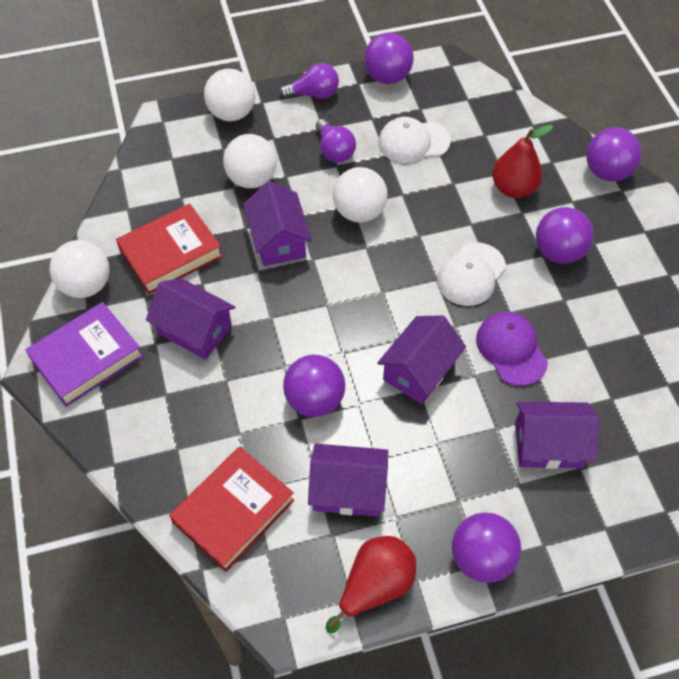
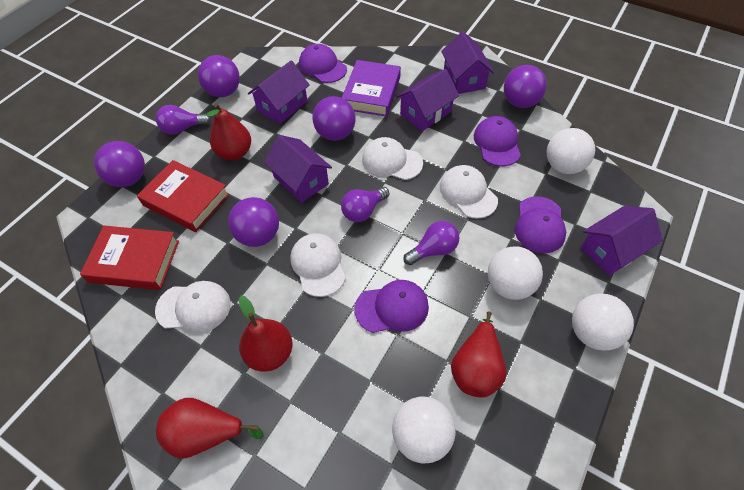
purple cap: [476,312,548,386] = 1 -> [299,44,347,83] [355,280,429,333] [474,116,521,166] [515,196,566,253] = 4
purple light bulb: [279,63,339,99] [316,119,356,163] = 2 -> [156,105,211,135] [341,187,389,222] [403,221,459,265] = 3
red pear: [326,536,416,634] [492,124,553,198] = 2 -> [156,398,264,459] [206,103,251,160] [239,296,292,371] [451,311,506,398] = 4
white cap: [378,117,451,163] [437,242,506,306] = 2 -> [155,281,231,333] [290,233,346,297] [362,137,423,180] [440,165,498,219] = 4

